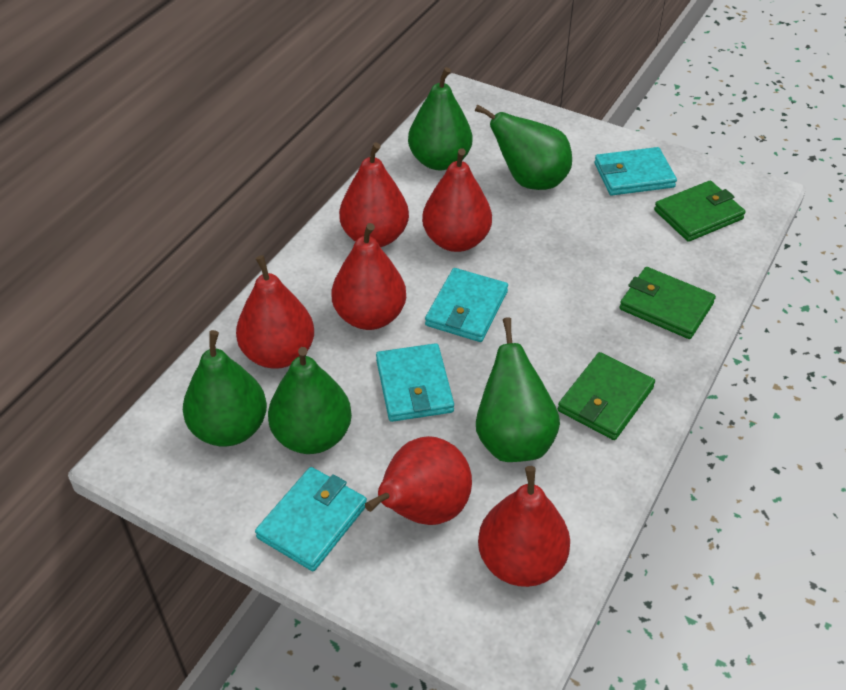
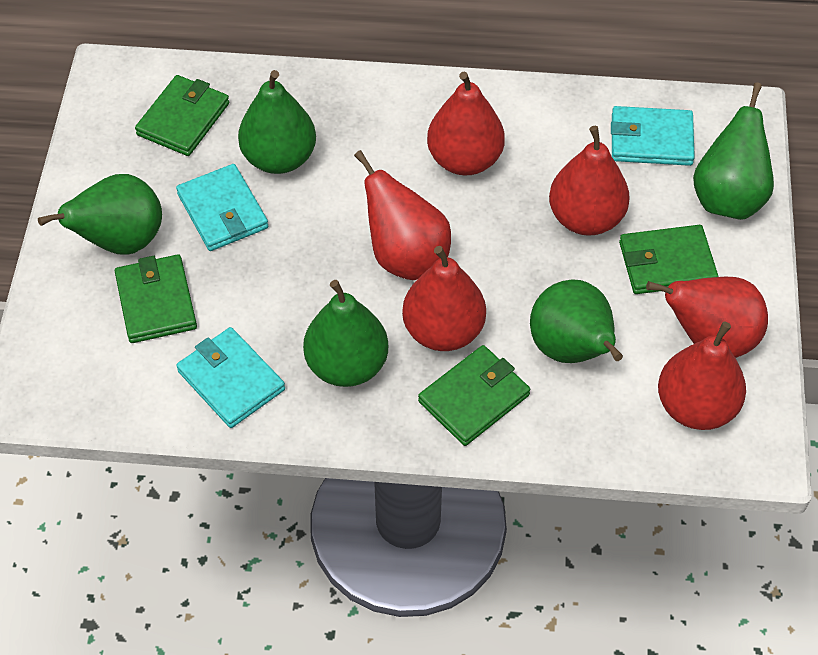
green wallet: [558,352,655,440] [619,267,716,339] [654,181,746,242] = 3 -> [115,254,197,343] [135,75,229,156] [418,345,530,446] [619,225,718,294] = 4
turquoise wallet: [255,467,367,571] [376,343,454,422] [425,268,508,342] [594,147,677,196] = 4 -> [176,164,268,251] [176,327,285,428] [611,106,695,166] = 3

